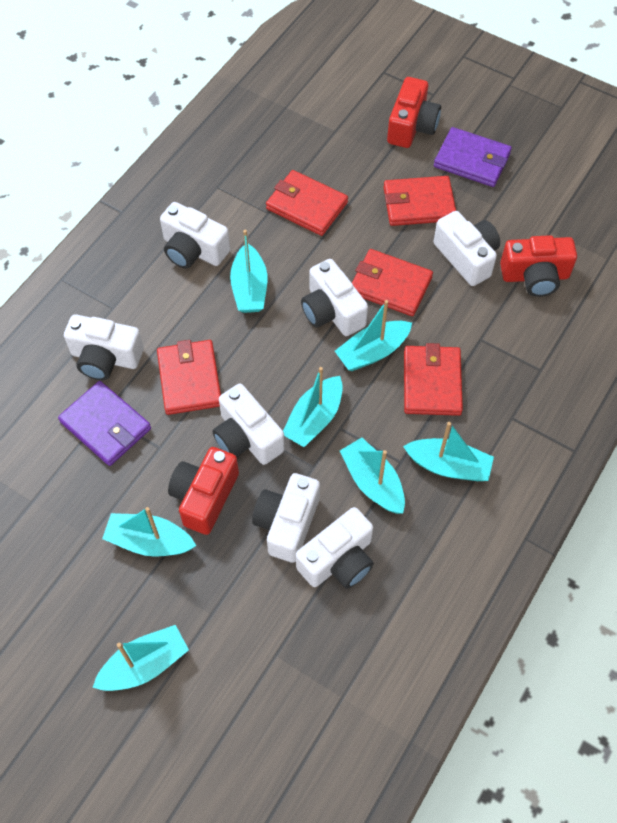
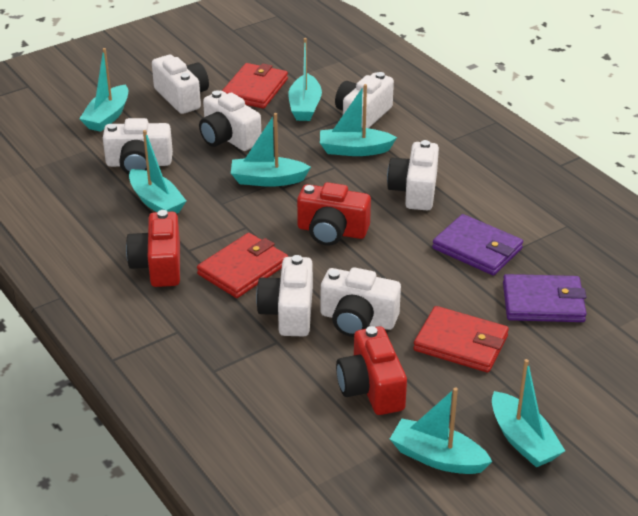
red wallet: [157,340,221,415] [266,170,348,236] [352,249,433,316] [384,176,456,226] [404,343,463,416] = 5 -> [197,233,288,298] [222,63,288,108] [413,306,509,373] = 3

